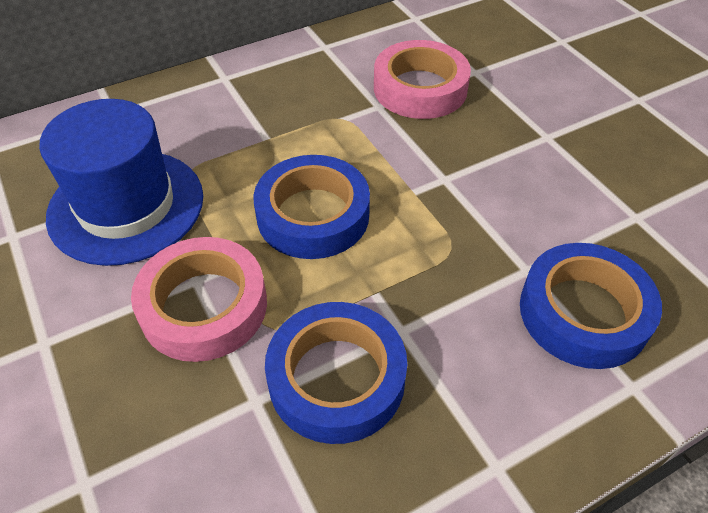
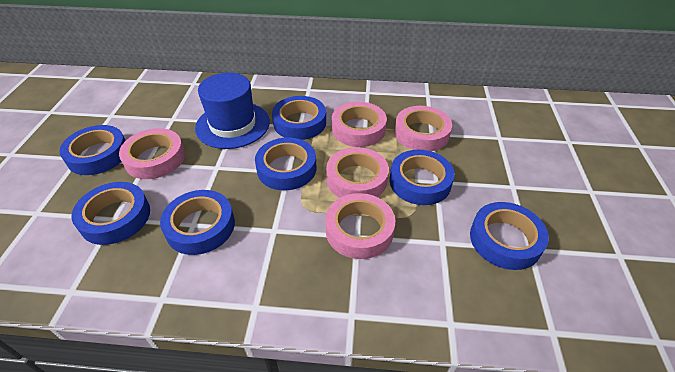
blue tape: [253,155,370,259] [265,302,407,444] [520,243,662,369] = 3 -> [59,125,126,175] [72,182,150,245] [160,190,235,255] [255,137,316,190] [272,96,326,140] [390,150,455,205] [470,202,549,270] = 7
pink tape: [131,237,267,362] [374,40,471,119] = 2 -> [119,128,185,179] [325,193,395,259] [326,147,389,198] [332,102,387,147] [395,106,452,151] = 5

